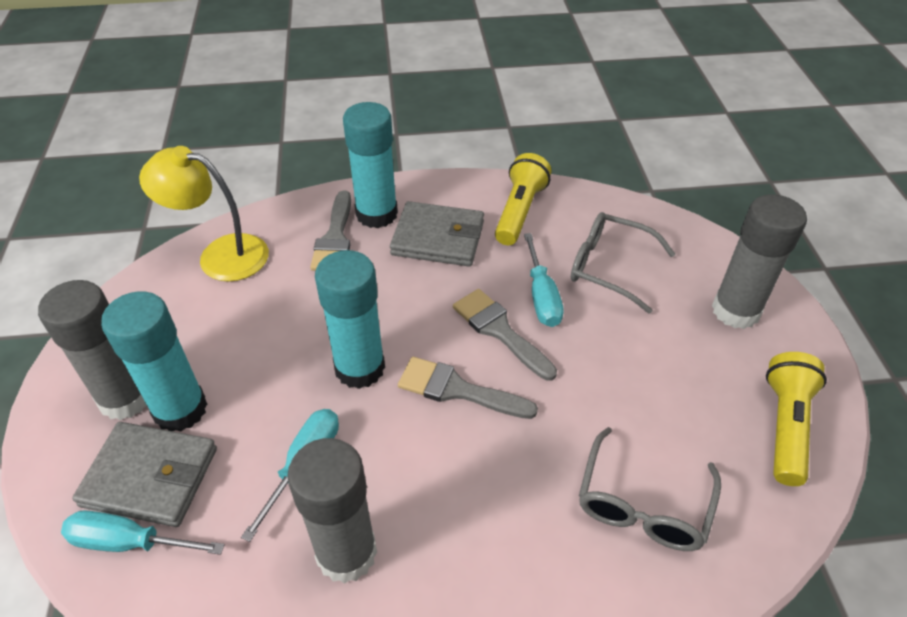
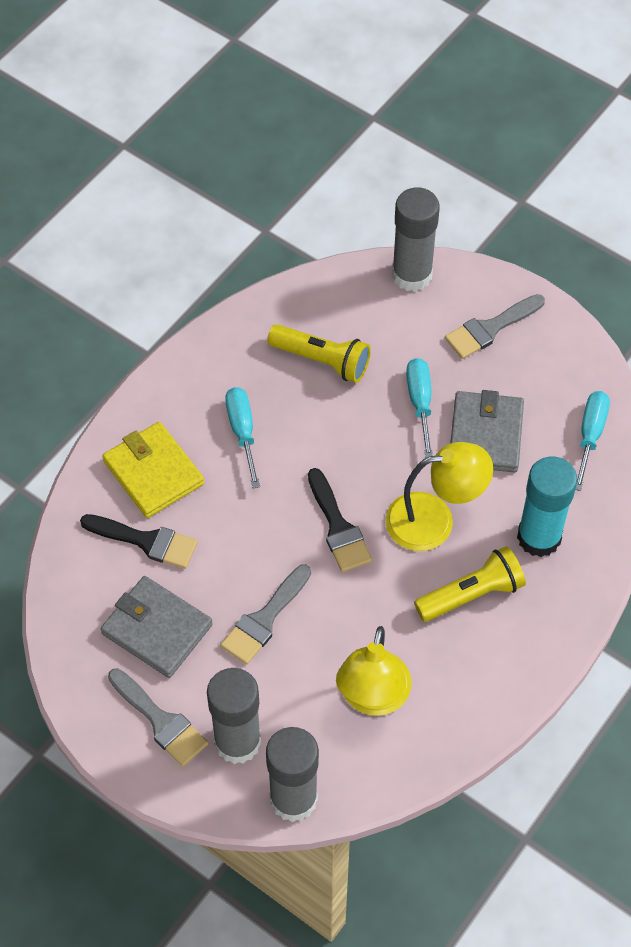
black brush: none = 0 -> [80,514,198,569] [308,468,372,572] = 2
grey glasses: [571,212,675,314] [579,427,721,551] = 2 -> none = 0
turquoise glue stick: [101,291,207,432] [315,250,385,389] [343,102,398,228] = 3 -> [517,457,578,557] = 1
yellow lamp: [139,146,269,282] = 1 -> [336,626,411,716] [385,442,493,551] = 2
yellow wallet: none = 0 -> [102,422,204,518] = 1

